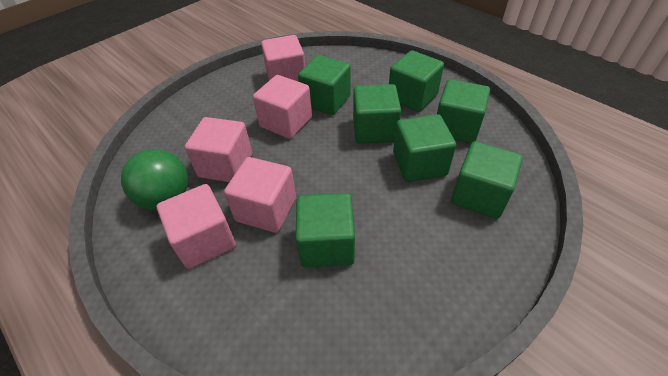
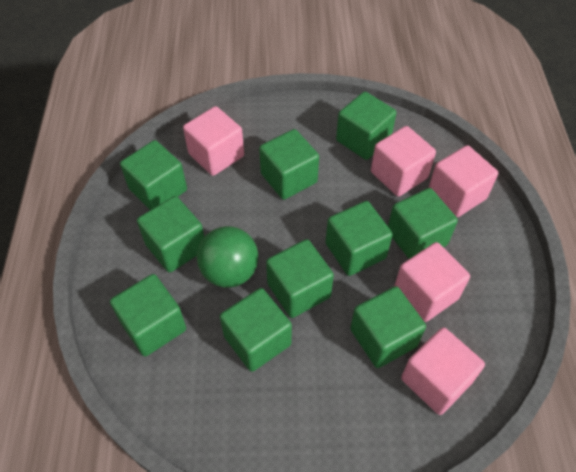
green cube: [295,193,355,268] [298,55,351,115] [353,84,401,144] [389,50,444,112] [393,114,456,182] [437,79,490,143] [451,141,523,219] = 7 -> [110,274,186,357] [120,140,187,210] [137,196,204,273] [220,288,292,372] [259,129,319,200] [266,239,334,318] [326,201,393,276] [336,92,397,160] [350,286,426,368] [388,188,458,259] = 10

